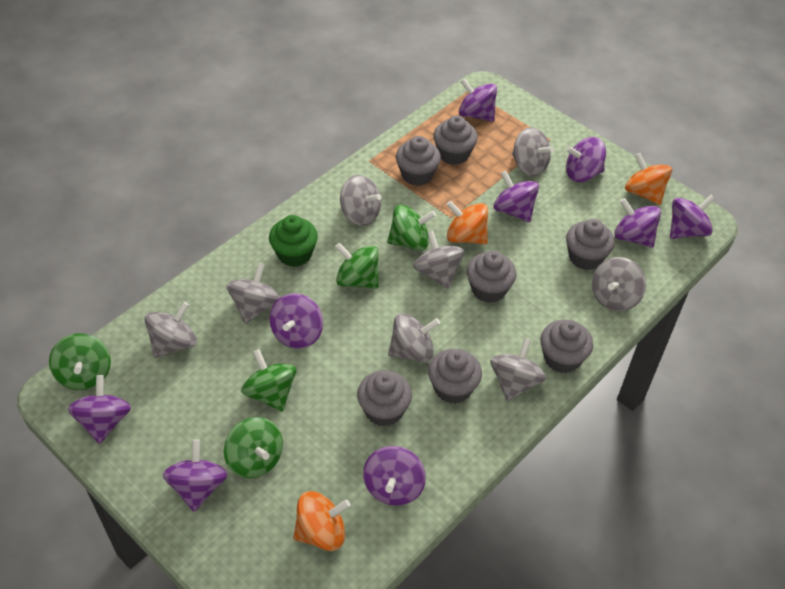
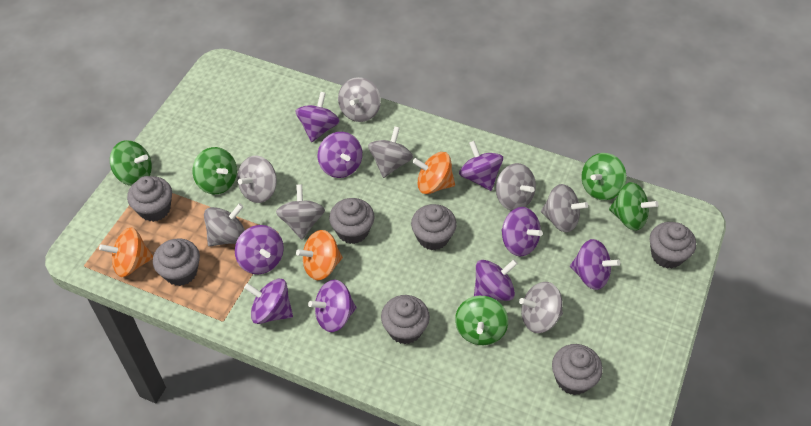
green cupcake: [269,215,318,267] = 1 -> none = 0

